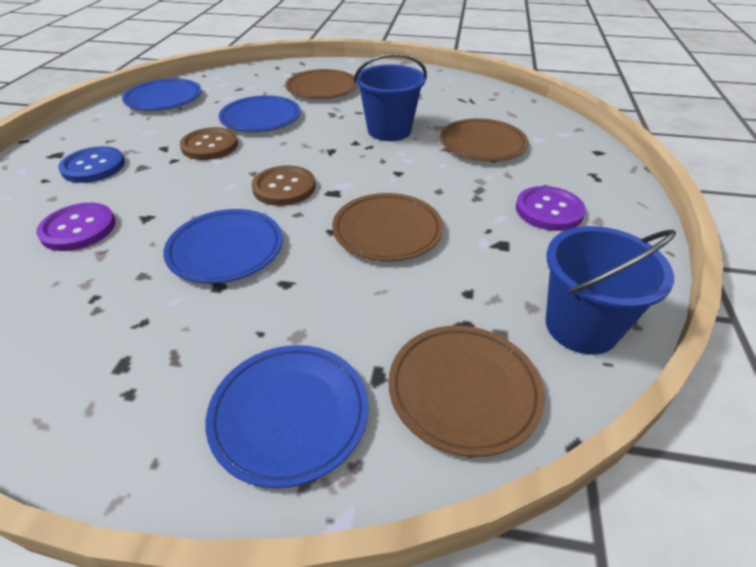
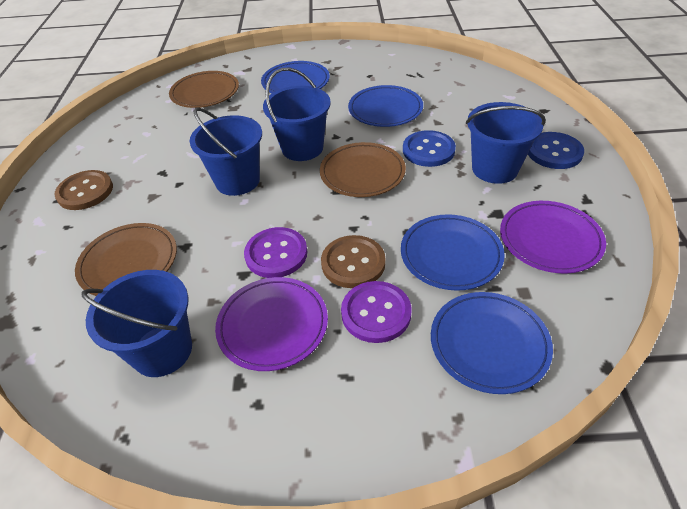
blue bucket: [354,53,427,141] [546,226,676,355] = 2 -> [81,270,192,377] [190,108,262,196] [263,68,331,161] [466,102,546,184] = 4
blue button: [58,146,125,183] = 1 -> [403,130,456,167] [528,132,584,169] = 2
brown plate: [285,69,358,99] [332,193,443,261] [388,325,545,457] [440,118,529,161] = 4 -> [75,223,177,296] [169,71,239,108] [320,142,406,197] = 3
purple plate: none = 0 -> [215,277,328,371] [500,201,606,274] = 2

